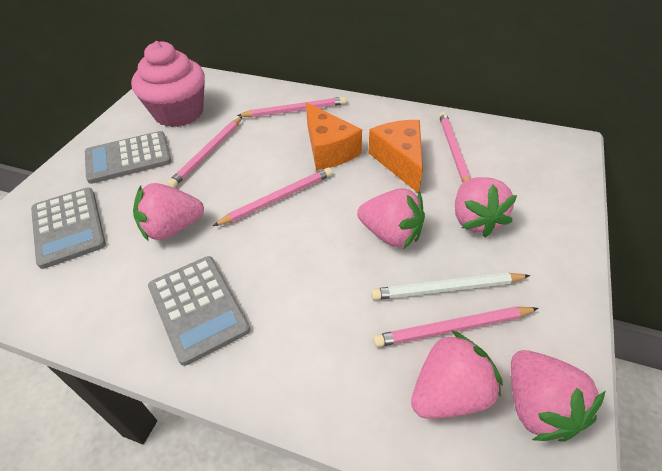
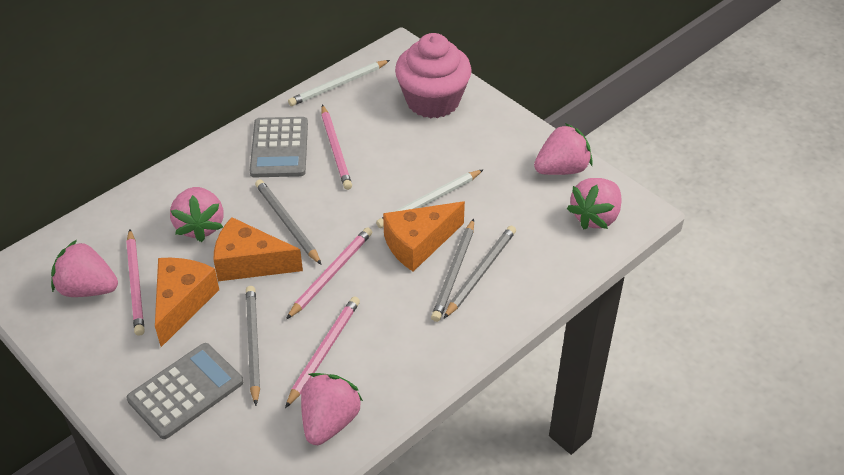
grey calculator: [31,188,106,269] [85,131,171,184] [148,256,250,366] = 3 -> [127,343,243,439] [250,117,308,177] = 2
grey pencil: none = 0 -> [246,286,260,406] [255,179,322,265] [431,219,474,322] [444,226,516,318] = 4
orange cheese: [306,102,362,170] [369,120,423,193] = 2 -> [155,258,219,347] [213,217,303,281] [383,202,465,272] = 3
pink pencil: [167,117,242,188] [213,167,332,226] [237,97,346,117] [373,306,539,347] [439,112,471,182] = 5 -> [126,229,145,336] [285,297,360,408] [286,227,372,319] [321,105,352,190] = 4
white pencil: [371,272,530,300] = 1 -> [288,60,390,106] [376,169,484,228] = 2

